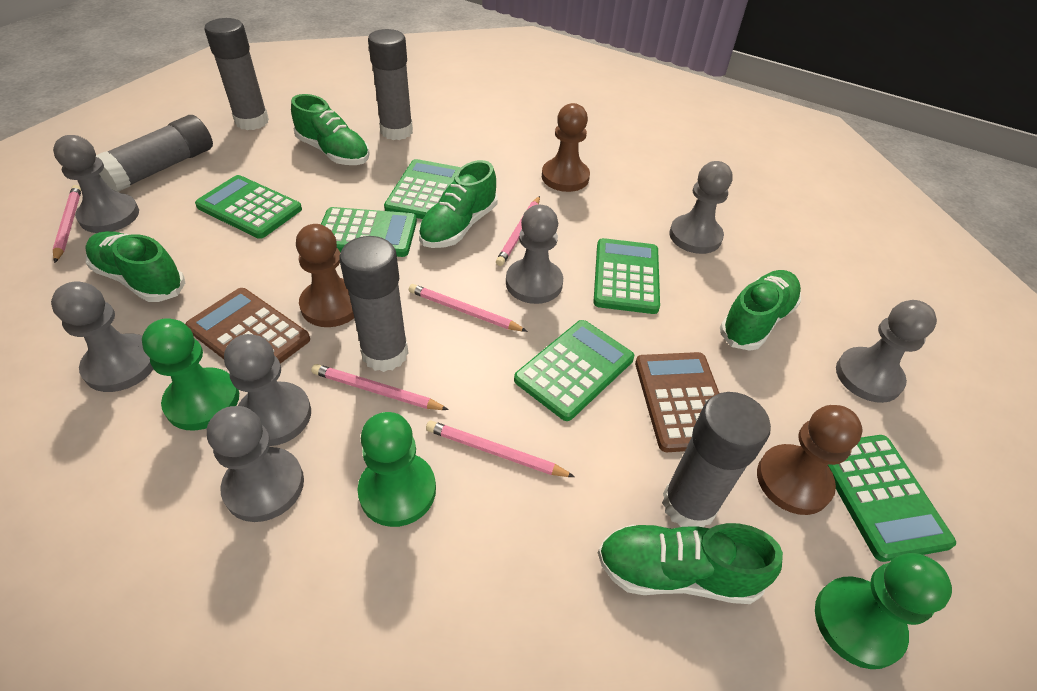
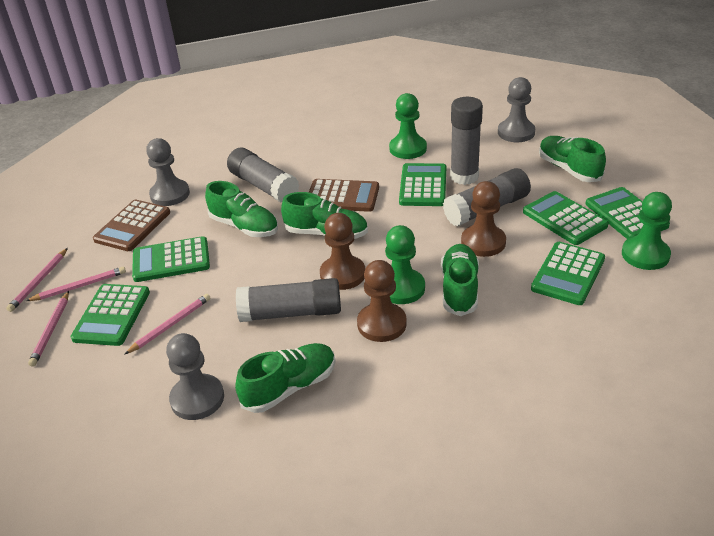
grey glue stick: [96,115,213,192] [204,18,269,130] [340,236,409,372] [368,29,413,140] [662,392,771,527] = 5 -> [227,147,299,202] [236,278,341,322] [443,168,531,227] [450,97,483,185] = 4
grey pawn: [51,281,153,392] [53,135,139,233] [207,406,304,522] [224,334,311,446] [506,205,563,304] [669,161,733,254] [836,300,937,403] = 7 -> [146,138,190,206] [166,333,224,420] [498,77,535,142] = 3
pink pencil: [52,185,81,263] [311,364,449,410] [409,284,528,332] [426,421,575,477] [496,196,540,266] = 5 -> [6,248,68,312] [26,266,126,301] [28,291,69,367] [124,294,211,355] = 4

